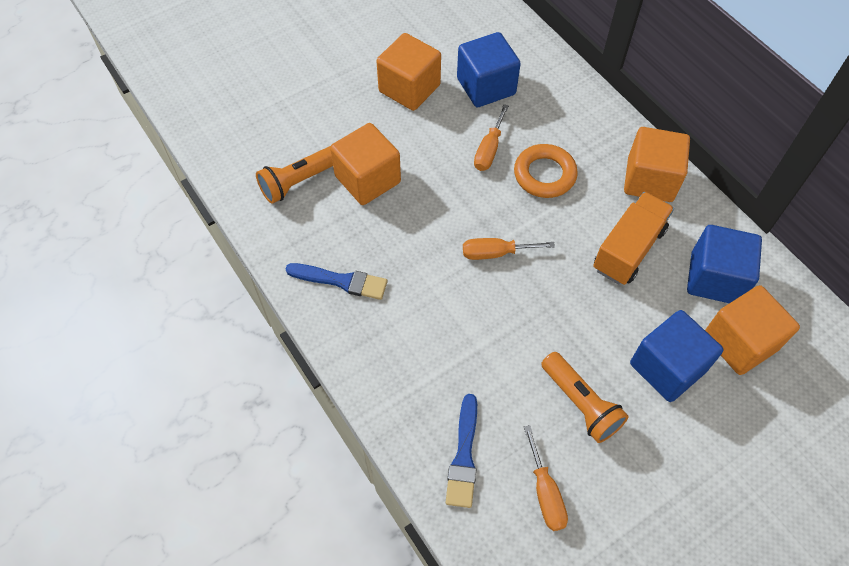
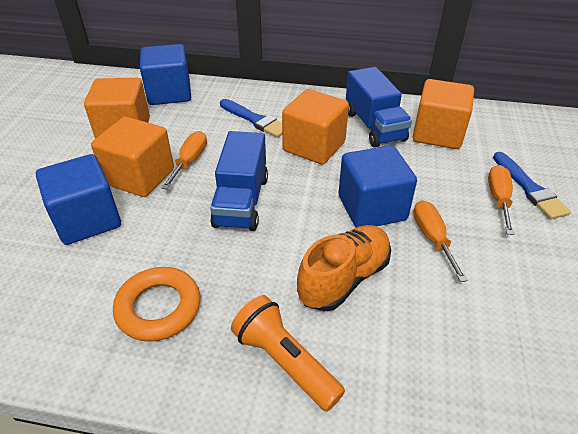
blue truck: none = 0 -> [210,131,268,231] [346,67,412,148] = 2
orange flashlight: [256,146,333,204] [541,352,629,443] = 2 -> [231,295,345,412] = 1
orange shoe: none = 0 -> [297,225,391,312] = 1
orange truck: [593,192,674,285] = 1 -> none = 0

